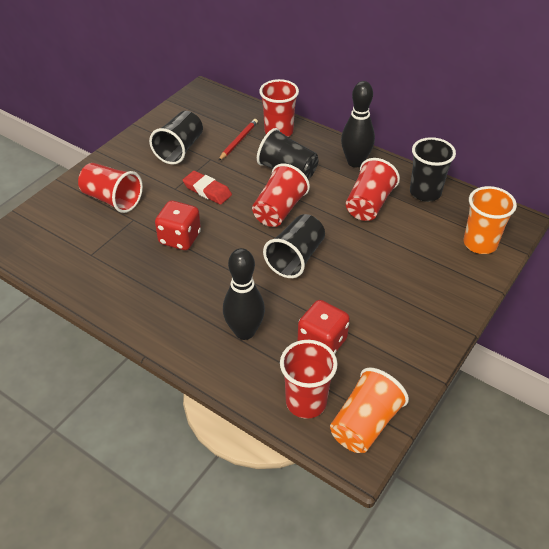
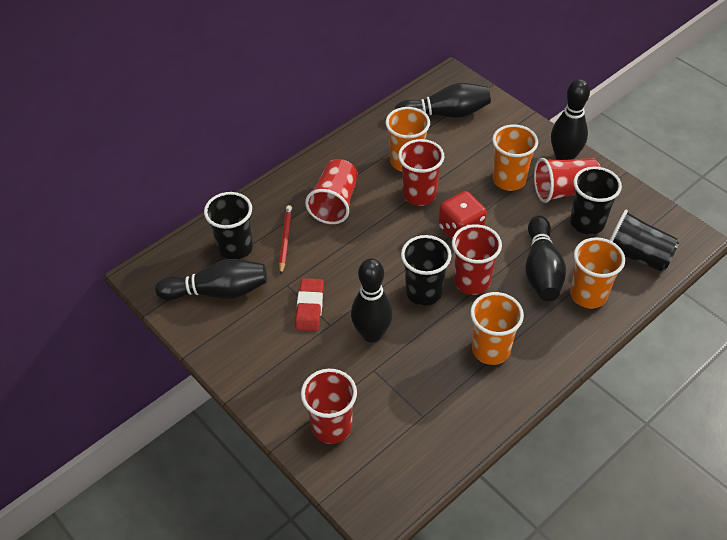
black bowling pin: [223,248,265,340] [341,81,375,168] = 2 -> [155,259,267,300] [351,258,393,343] [395,83,491,118] [526,215,566,301] [551,79,590,160] = 5
orange cup: [330,368,409,453] [463,186,517,254] = 2 -> [385,107,430,171] [470,292,524,365] [492,124,538,191] [570,237,625,309] = 4
red dice: [155,201,201,250] [298,300,350,354] = 2 -> [439,191,487,239] = 1

